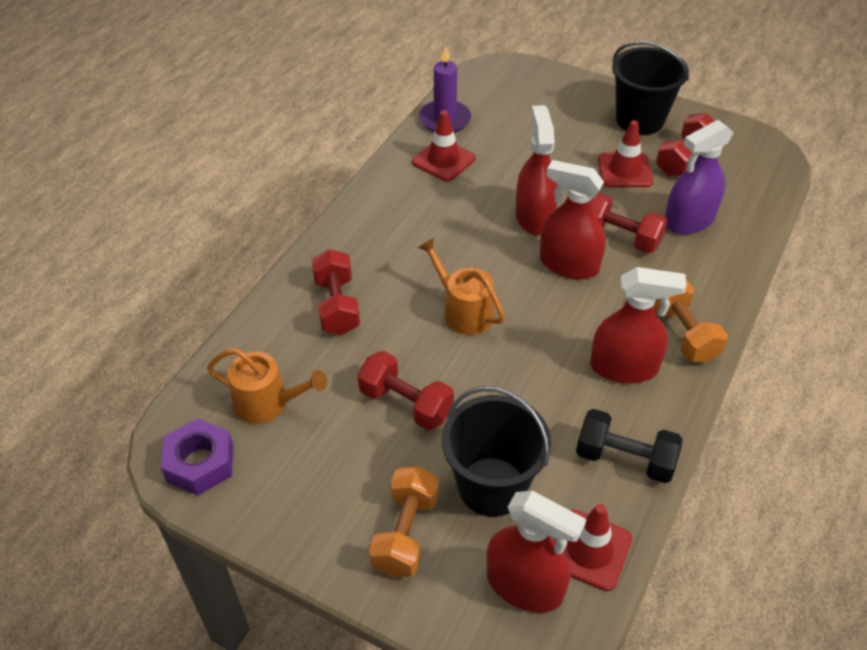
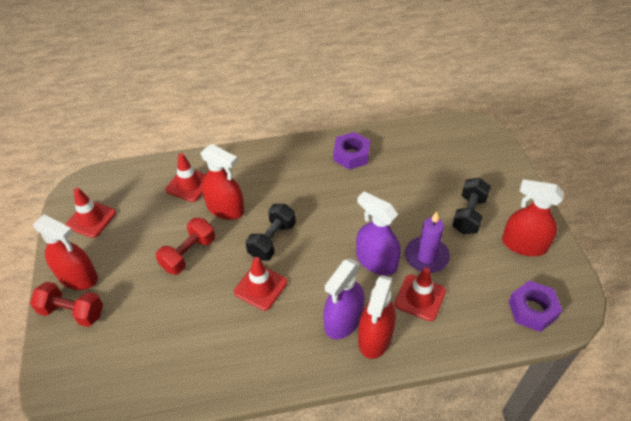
black bucket: [442,386,551,517] [612,41,689,135] = 2 -> none = 0
black dumbbell: [576,409,683,483] = 1 -> [246,204,296,261] [452,178,491,234] = 2
orange dumbbell: [369,466,439,577] [653,280,728,363] = 2 -> none = 0
orange watering can: [207,348,327,424] [418,238,505,335] = 2 -> none = 0
purple nut: [161,418,233,495] = 1 -> [334,132,370,170] [508,280,563,332] = 2
purple spray bottle: [665,120,734,235] = 1 -> [324,259,365,340] [356,192,401,276] = 2
red dumbbell: [312,249,360,335] [358,351,454,430] [591,193,668,253] [656,113,714,176] = 4 -> [30,282,103,327] [155,218,215,275] = 2
red traffic cone: [412,110,476,181] [555,504,632,591] [598,120,653,187] = 3 -> [66,188,116,238] [166,153,206,202] [234,257,287,311] [395,267,446,321] = 4

